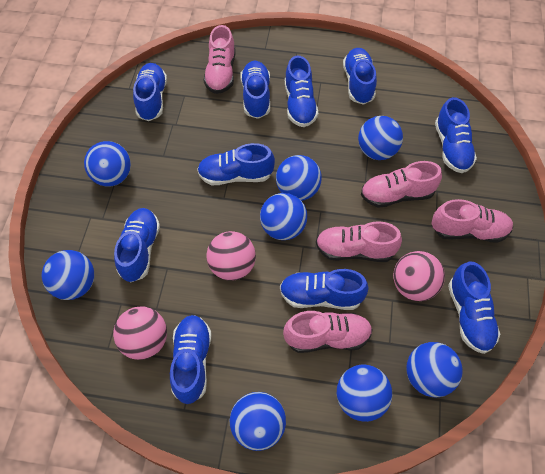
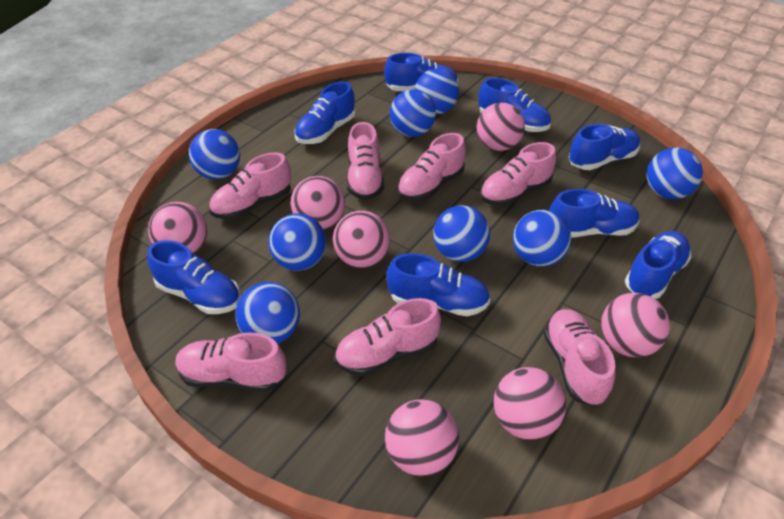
blue shoe: [114,208,160,283] [133,63,167,121] [170,315,212,404] [197,143,275,185] [240,61,270,119] [280,269,369,310] [285,56,318,127] [343,48,377,105] [435,97,477,173] [448,261,500,354] = 10 -> [147,240,240,314] [295,82,355,144] [384,53,458,91] [386,253,490,316] [478,78,551,132] [549,189,640,238] [569,124,640,170] [625,231,692,299] = 8
pink ball: [113,306,167,360] [206,231,256,281] [393,251,445,301] = 3 -> [148,202,207,254] [291,176,345,229] [333,211,390,268] [385,399,459,476] [477,103,525,151] [494,367,566,440] [601,293,670,357] = 7
pink shoe: [204,25,235,94] [283,311,373,353] [316,222,402,262] [361,161,442,208] [432,199,513,243] = 5 -> [175,333,286,392] [209,152,291,220] [335,298,441,376] [347,122,384,200] [398,133,466,201] [480,142,556,206] [544,309,615,406] = 7

